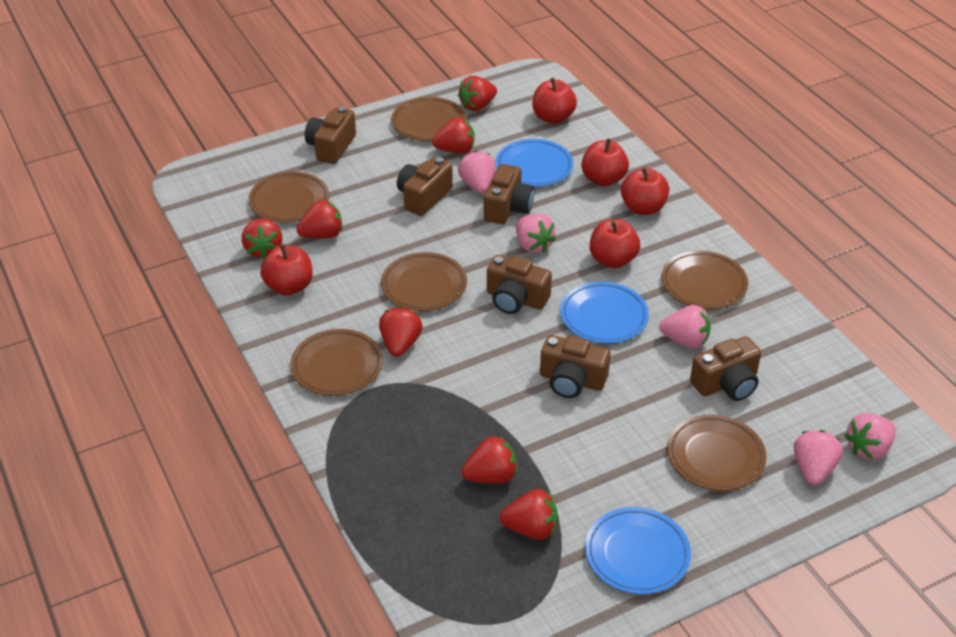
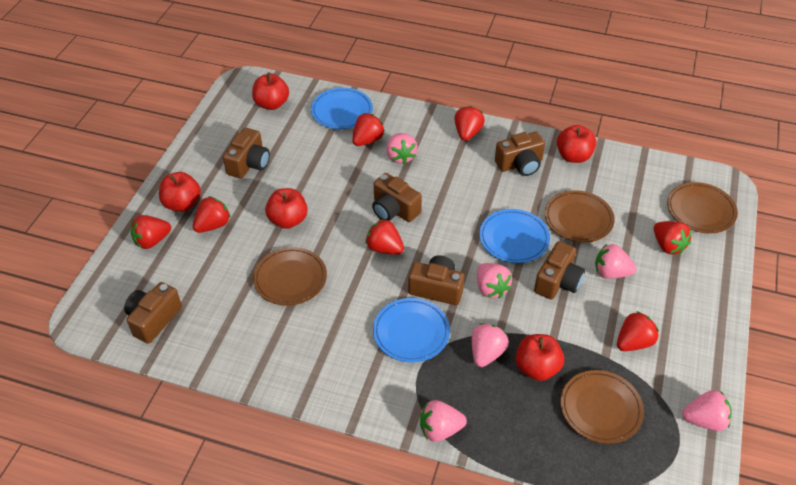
brown plate: [249,172,329,223] [291,329,383,396] [381,252,467,311] [391,97,466,141] [661,251,748,309] [667,414,767,491] = 6 -> [253,247,327,306] [545,190,615,243] [560,370,644,444] [667,182,738,234] = 4
pink strawberry: [458,150,496,194] [516,214,556,253] [659,305,711,348] [794,430,843,485] [844,413,896,460] = 5 -> [386,133,418,165] [420,400,467,442] [472,323,509,367] [477,263,512,298] [595,244,637,279] [682,390,732,431] = 6

